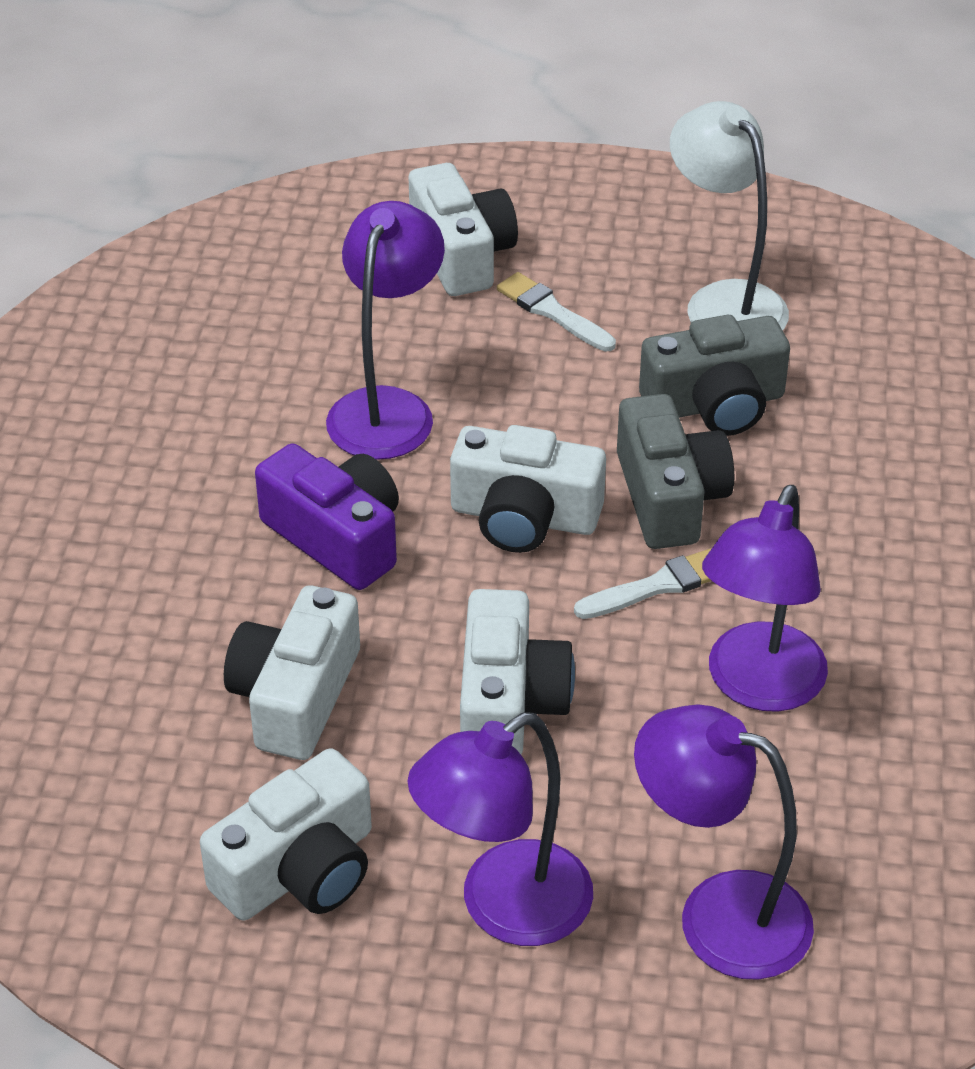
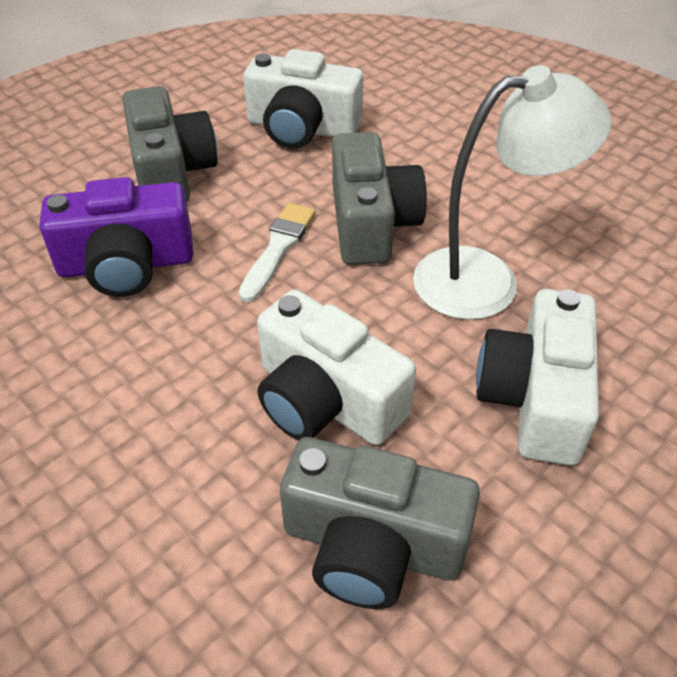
grey camera: [617,394,734,549] [639,315,790,436] = 2 -> [122,86,217,203] [280,437,480,609] [332,132,427,265] = 3
purple lamp: [326,201,445,460] [407,712,593,946] [634,704,814,980] [702,485,828,712] = 4 -> none = 0
white brush: [497,272,616,352] [574,548,712,619] = 2 -> [239,203,315,302] = 1
white camera: [200,748,372,921] [224,585,360,760] [408,163,518,296] [450,425,606,553] [460,589,575,754] = 5 -> [243,49,364,149] [257,290,416,445] [476,289,599,466] = 3

